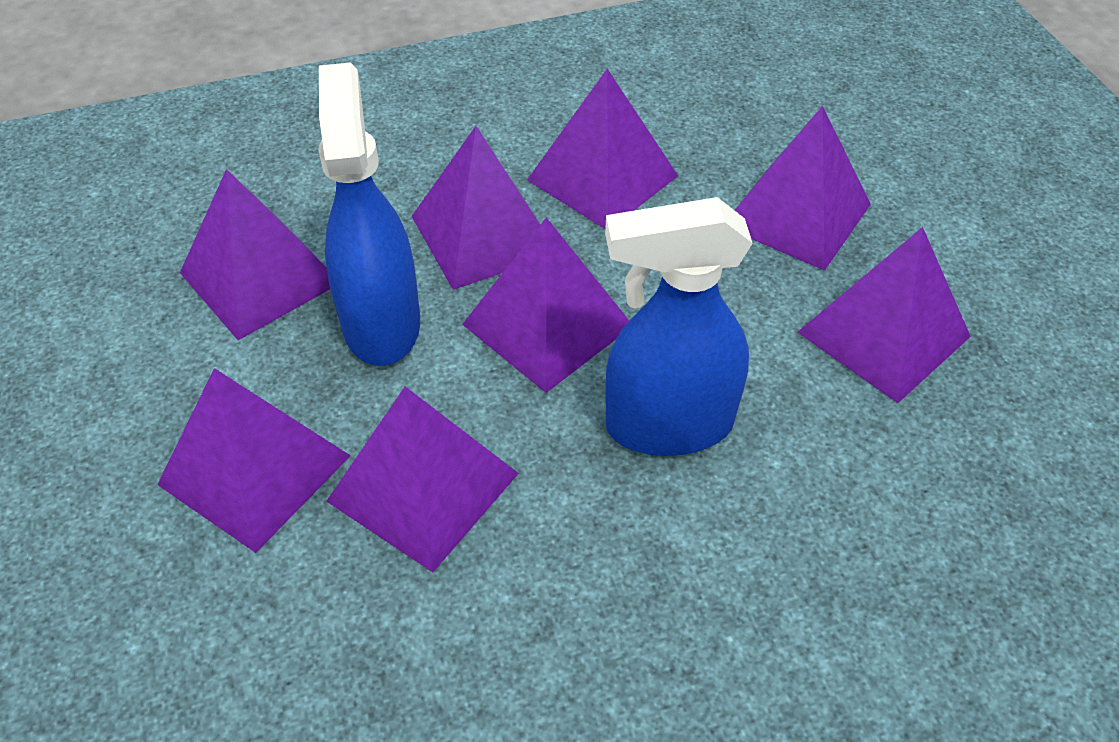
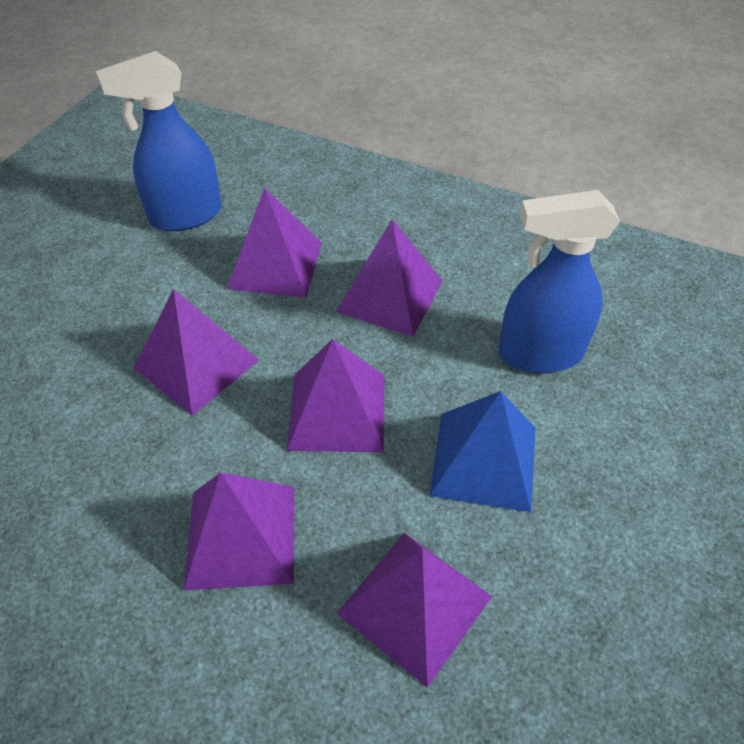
blue pyramid: none = 0 -> [429,391,535,512] = 1
purple pyramid: [157,368,351,553] [180,169,330,340] [326,386,519,572] [412,126,540,290] [462,217,629,393] [527,69,678,229] [735,106,871,271] [798,227,971,403] = 8 -> [133,289,259,415] [184,472,294,590] [227,188,322,298] [287,339,384,452] [336,219,443,337] [337,533,492,688] = 6

